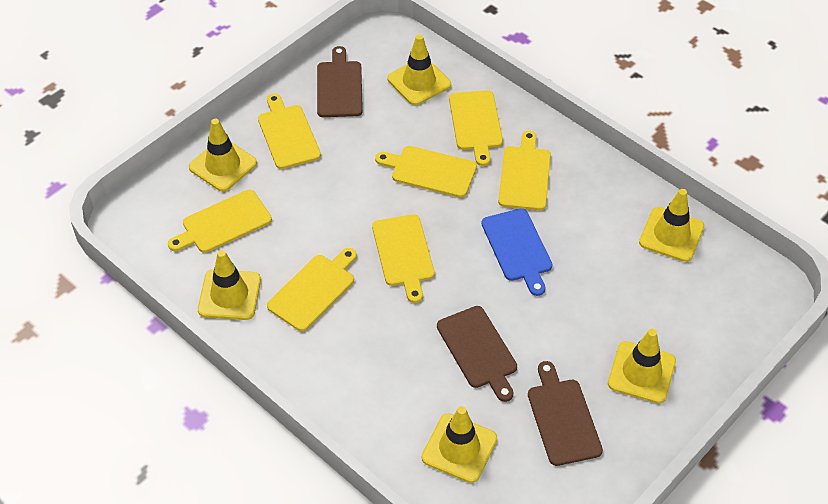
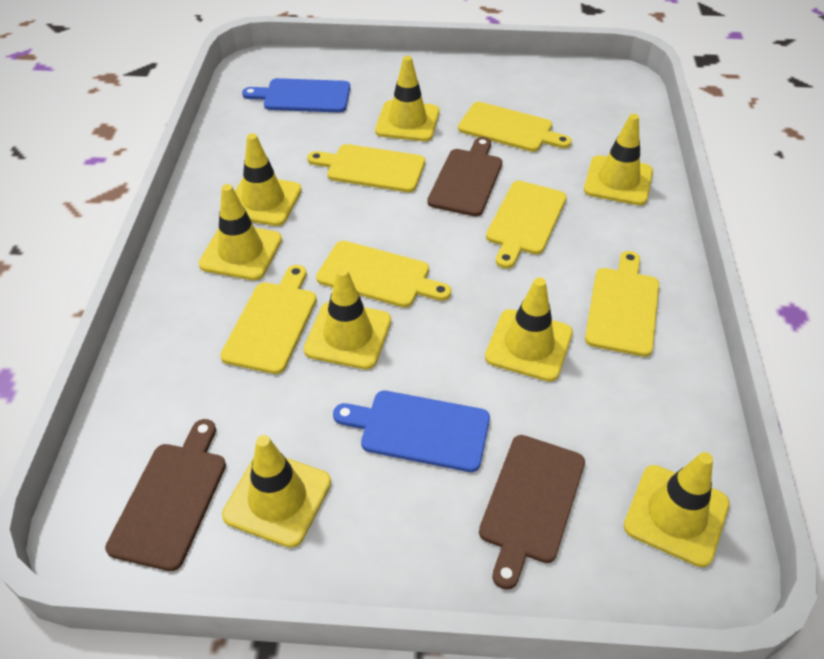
blue cutting board: [481,208,552,296] = 1 -> [242,78,350,113] [333,391,490,472] = 2
yellow cutting board: [168,190,272,253] [258,94,321,169] [267,248,357,331] [372,214,435,303] [375,146,477,198] [449,90,503,166] [498,131,551,210] = 7 -> [220,265,317,374] [307,144,425,192] [316,241,451,308] [458,102,572,152] [486,181,567,269] [585,251,659,357] = 6
yellow traffic cone: [189,119,257,192] [198,250,261,320] [387,34,451,105] [422,406,497,483] [608,329,676,403] [639,189,704,262] = 6 -> [199,184,282,280] [222,435,331,548] [235,133,302,226] [304,268,391,369] [375,56,439,141] [485,278,573,382] [584,114,653,205] [624,452,730,567] = 8

